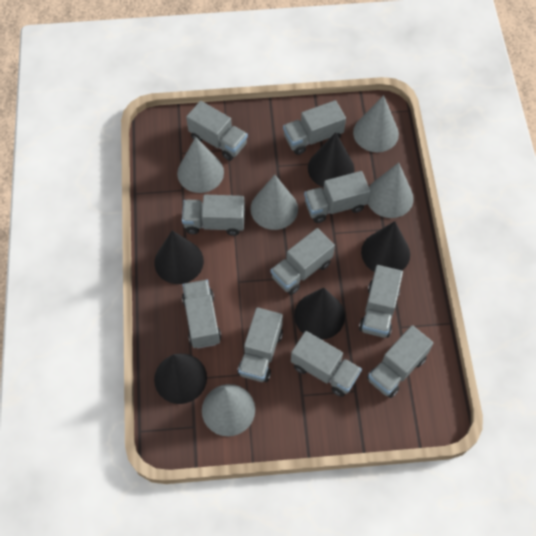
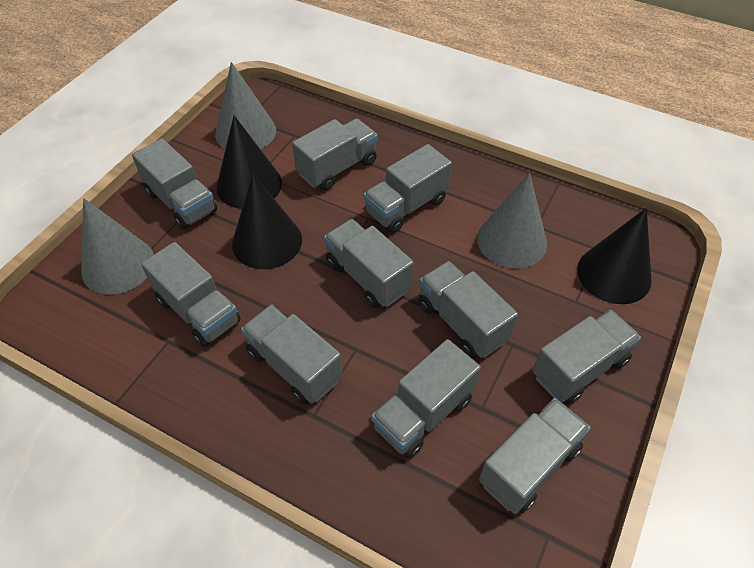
black cone: [154,230,204,284] [154,354,207,404] [294,288,345,340] [308,132,354,187] [361,221,410,272] = 5 -> [216,115,282,209] [232,174,302,269] [577,208,652,304] = 3
grey cone: [177,137,224,193] [202,384,255,436] [250,175,298,230] [353,95,399,152] [368,163,414,218] = 5 -> [81,198,154,295] [215,62,276,149] [477,173,547,269] = 3

